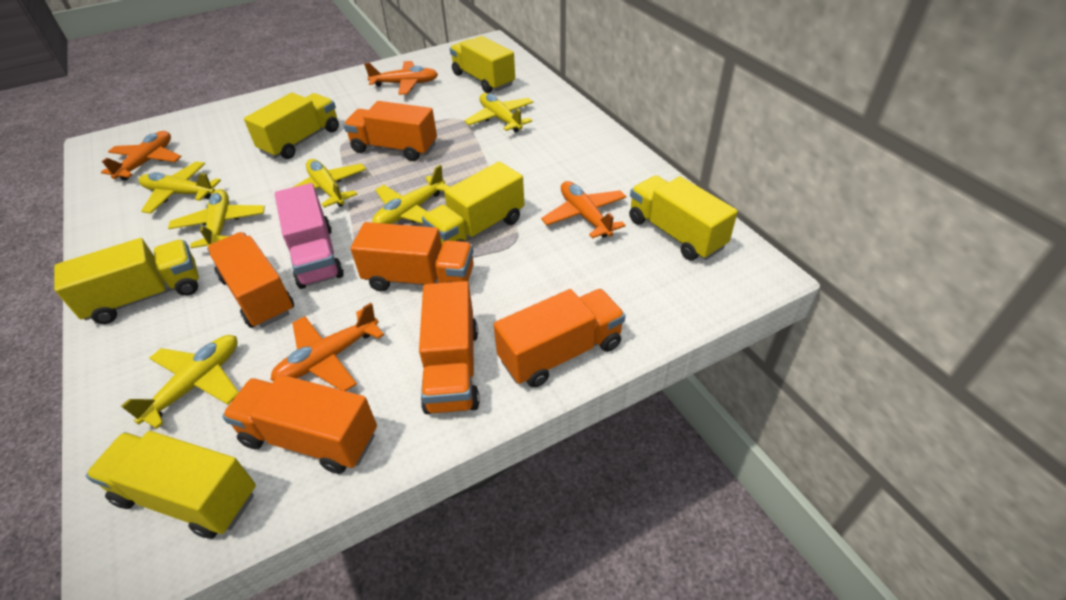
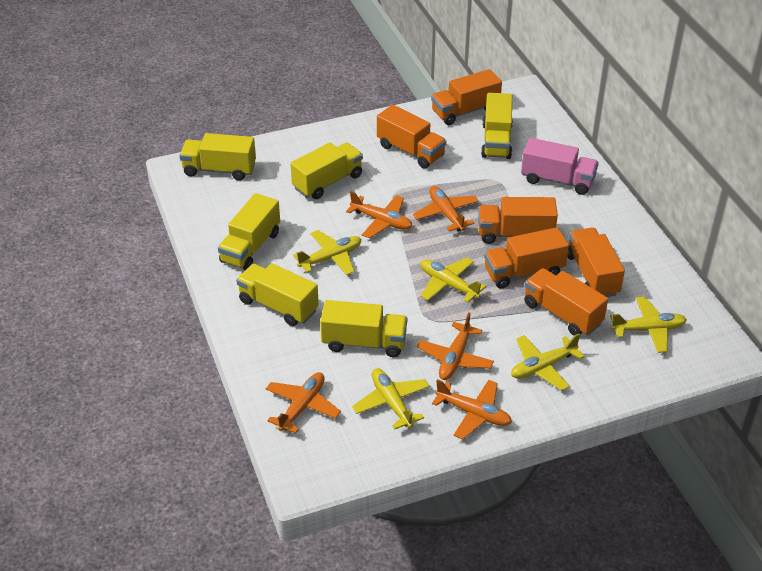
orange plane: [101,131,182,181] [271,303,384,391] [364,61,438,95] [541,181,627,239] = 4 -> [266,372,341,433] [346,191,412,238] [413,186,479,231] [416,312,494,380] [432,379,512,440] = 5
yellow plane: [121,335,239,429] [139,161,221,214] [168,189,265,248] [293,159,367,208] [372,165,449,224] [464,93,533,133] = 6 -> [293,230,361,275] [352,368,429,429] [421,257,486,302] [511,334,585,391] [610,297,687,353] = 5

